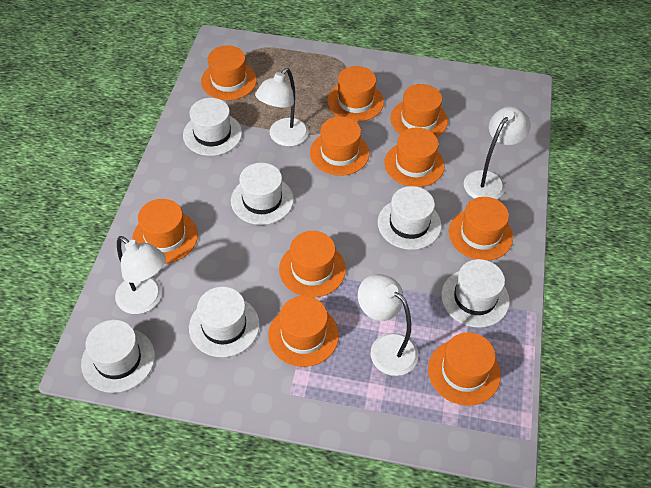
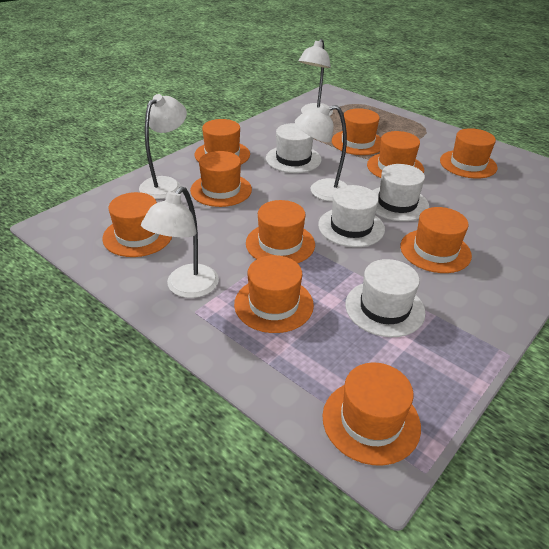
white hat: [81,320,155,393] [183,98,242,156] [189,287,260,357] [231,163,294,225] [378,186,441,250] [441,259,510,328] = 6 -> [266,123,321,173] [318,185,385,247] [345,259,426,337] [372,164,429,221] = 4

